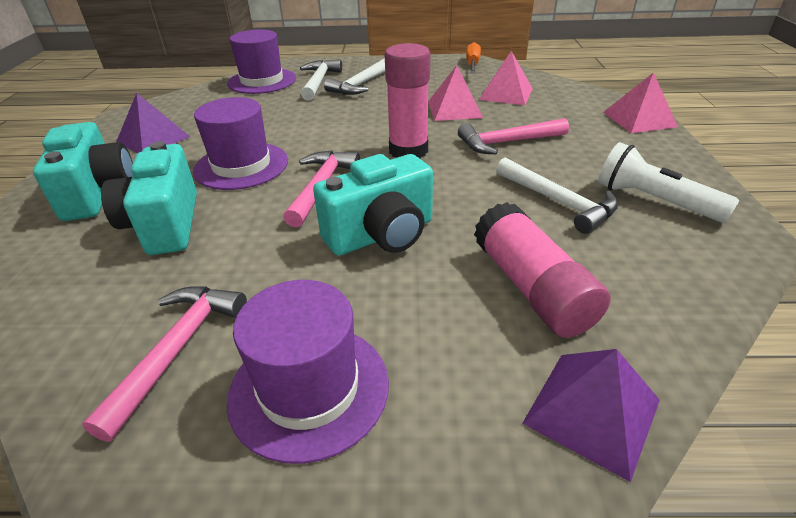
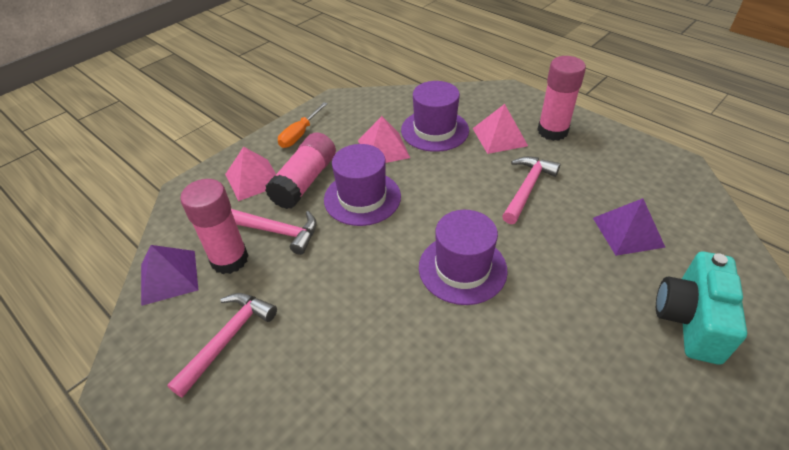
pink glue stick: [385,43,430,158] [474,202,611,338] = 2 -> [180,179,249,274] [265,132,336,209] [537,56,586,141] = 3
turquoise camera: [33,122,133,221] [101,141,197,255] [313,154,433,256] = 3 -> [656,252,747,365] = 1
white flashlight: [598,142,739,223] = 1 -> none = 0
white hammer: [300,59,342,101] [324,58,385,95] [496,158,618,234] = 3 -> none = 0

